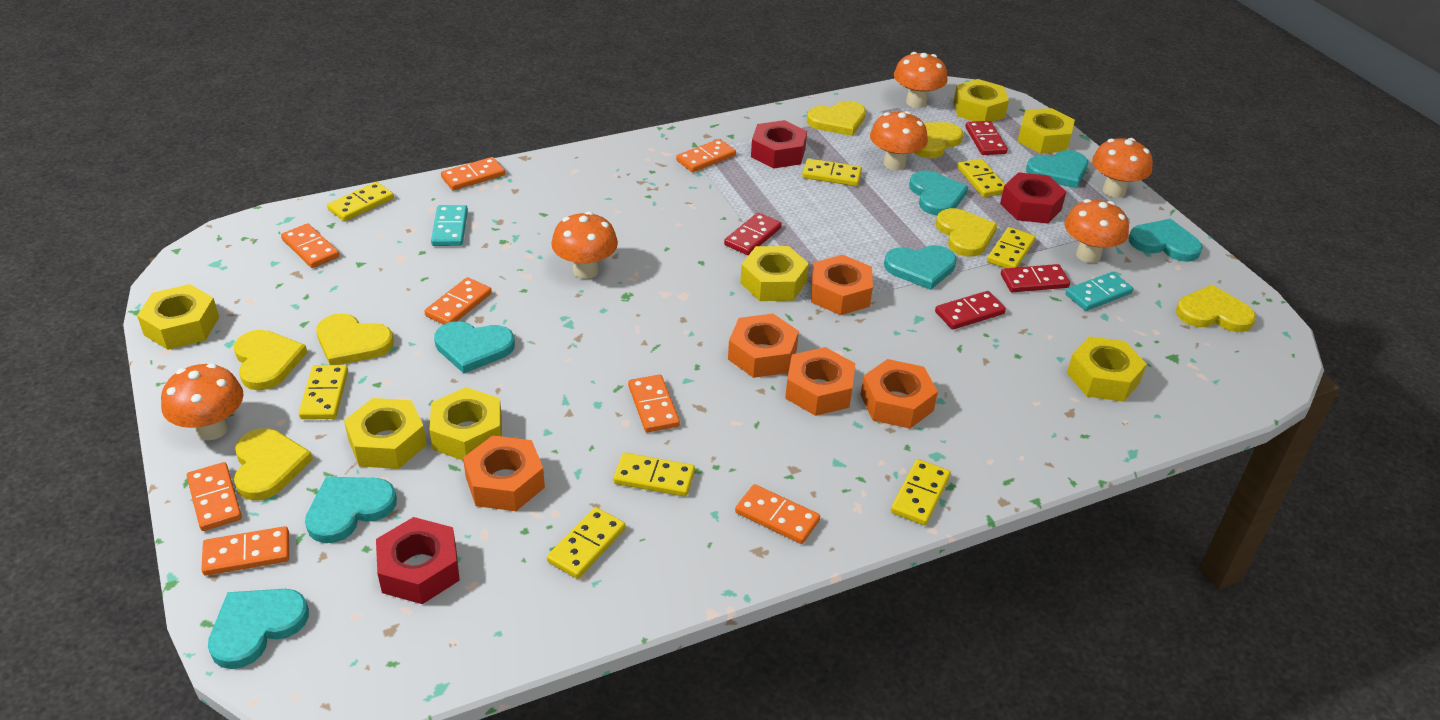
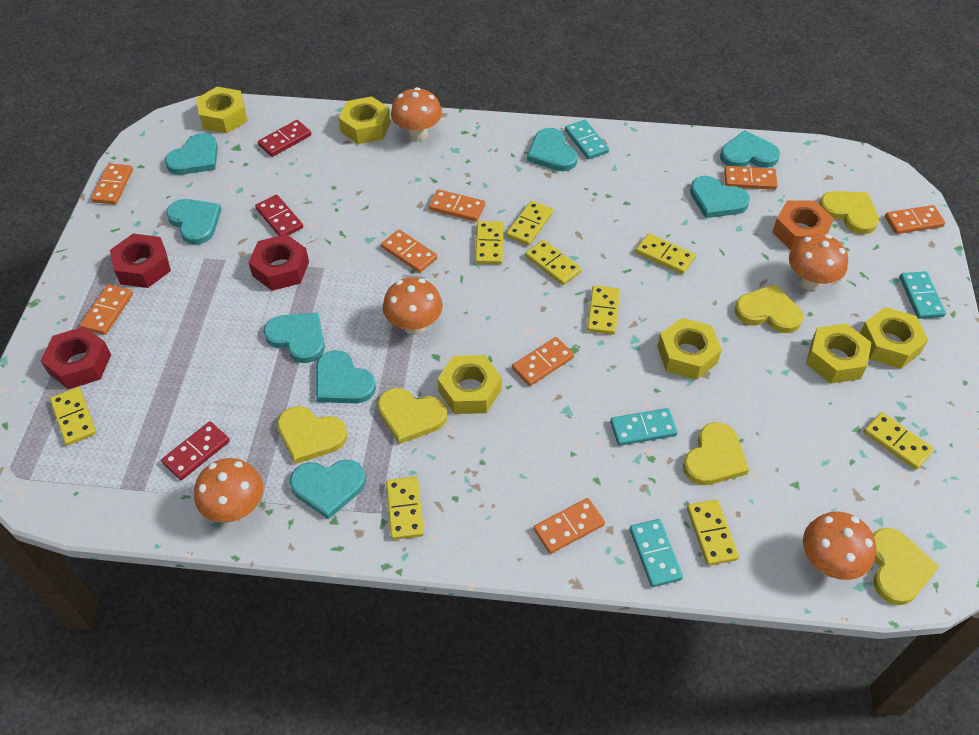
orange mushroom: [161,363,244,440] [552,211,618,279] [870,111,928,170] [894,52,948,108] [1064,199,1129,263] [1092,138,1153,198] = 6 -> [194,458,263,523] [383,277,443,335] [391,87,442,141] [789,234,848,290] [803,512,876,580] = 5
orange nut: [463,435,545,511] [728,314,799,378] [785,347,856,416] [811,255,873,315] [861,359,938,429] = 5 -> [772,200,834,250] = 1
red domino: [724,213,782,255] [935,291,1006,330] [965,121,1008,155] [1001,264,1070,292] = 4 -> [161,421,230,480] [255,195,303,236] [258,120,311,157] = 3
turquoise domino: [431,205,468,246] [1065,272,1133,311] = 2 -> [565,120,609,159] [610,408,678,446] [629,519,683,587] [900,271,946,319] = 4
turquoise heart: [208,589,309,669] [305,477,397,543] [434,321,515,374] [884,245,957,290] [909,170,968,216] [1026,150,1088,188] [1129,219,1203,262] = 7 -> [165,133,218,175] [166,199,222,245] [263,312,325,363] [290,460,366,520] [316,350,376,404] [527,128,578,171] [690,176,750,218] [720,130,780,168] = 8
yellow domino: [299,365,348,419] [327,182,394,221] [547,507,626,579] [613,453,695,497] [802,159,862,186] [891,459,951,525] [958,159,1005,197] [987,227,1036,268] = 8 -> [50,387,96,446] [386,477,424,540] [475,221,504,264] [506,201,553,246] [525,240,582,285] [587,285,620,335] [636,233,696,274] [687,500,739,566] [864,412,934,470] = 9
yellow heart: [234,330,308,391] [234,428,313,500] [316,313,394,365] [807,101,866,136] [914,122,963,158] [936,208,998,257] [1176,285,1256,332] = 7 -> [277,406,347,464] [377,388,447,444] [683,422,749,485] [735,284,803,333] [819,191,879,234] [873,528,940,605] = 6
yellow nut: [137,284,219,350] [344,398,427,469] [429,387,502,460] [740,246,809,301] [953,79,1009,122] [1017,108,1075,154] [1067,336,1147,402] = 7 -> [196,87,247,133] [339,96,391,144] [438,355,502,414] [657,318,722,380] [806,323,872,383] [860,307,928,369] = 6

